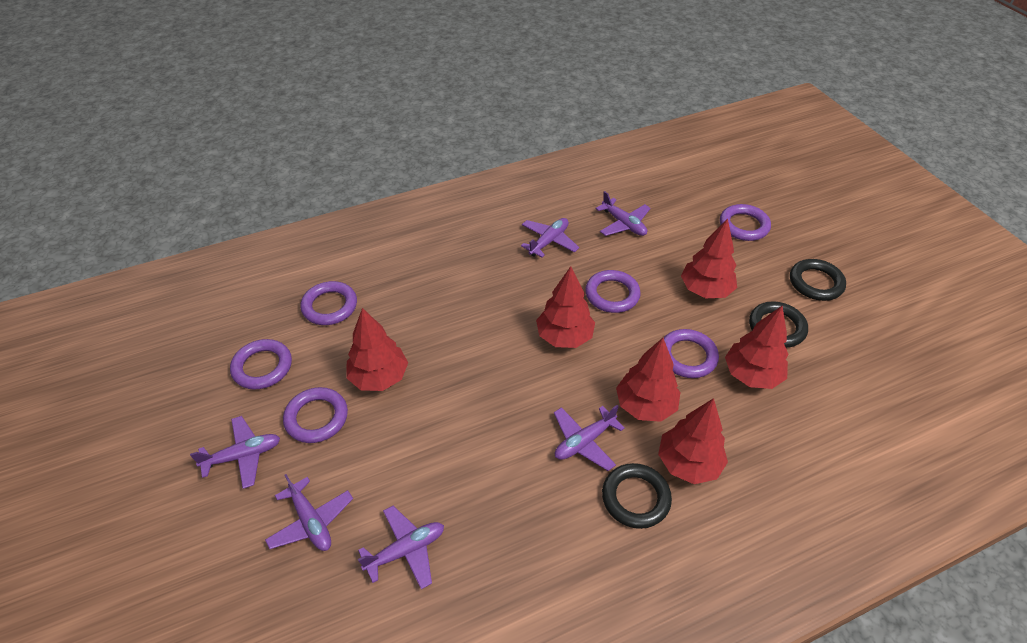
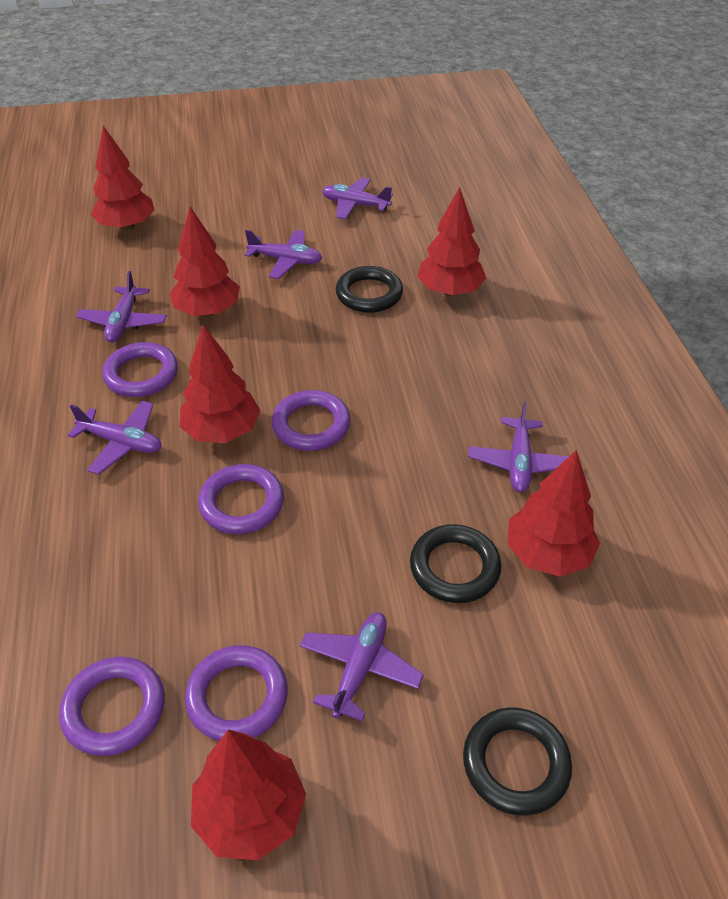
purple ring: [230,339,292,390] [283,387,348,443] [301,281,357,325] [585,270,641,313] [664,329,719,378] [720,204,771,241] = 6 -> [59,656,165,756] [102,342,178,397] [185,645,288,741] [198,464,284,534] [272,390,350,451] = 5

